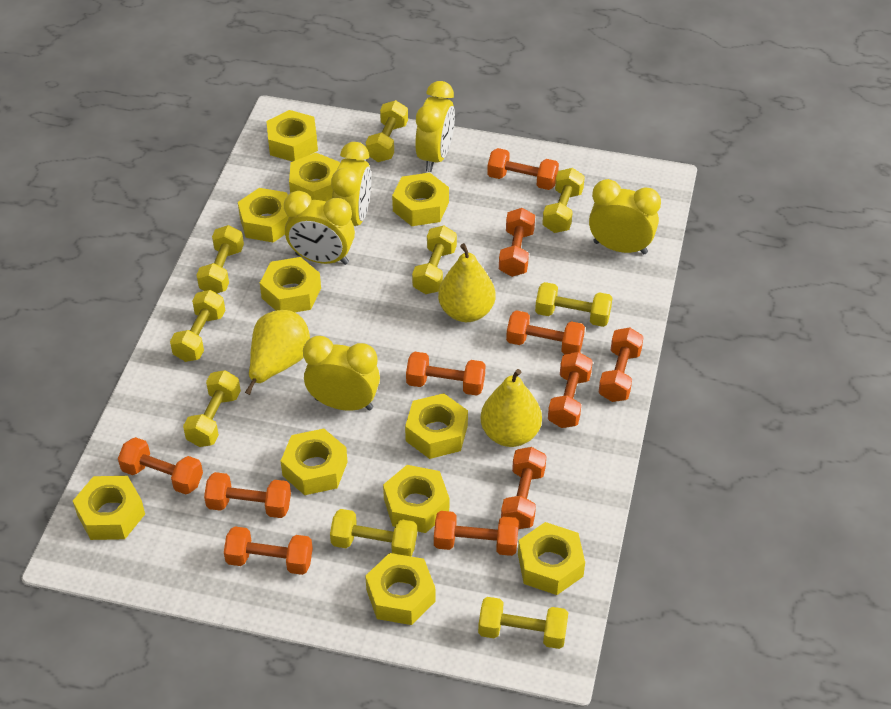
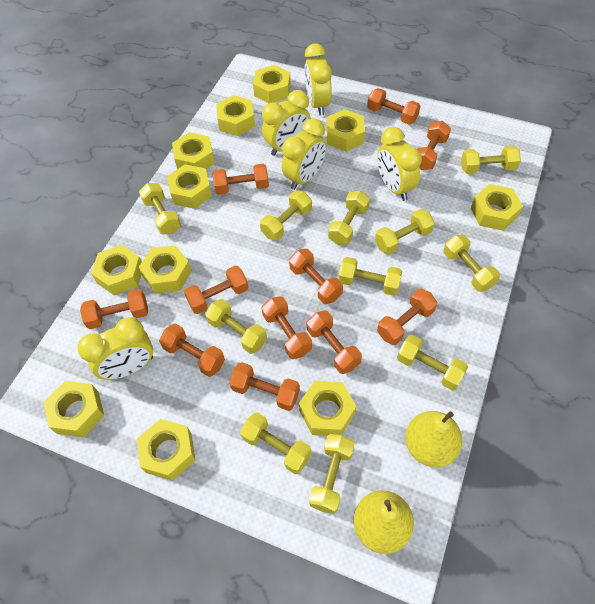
yellow dumbbell: [170,290,226,362] [183,370,241,447] [197,225,244,293] [330,509,417,556] [366,100,408,162] [412,226,457,294] [478,597,568,649] [535,282,613,327] [542,168,585,233] = 9 -> [139,183,181,234] [205,299,267,354] [240,412,312,474] [260,190,312,241] [309,434,354,514] [328,191,370,245] [339,257,402,296] [375,209,435,254] [397,335,468,390] [444,235,500,292] [461,146,521,174] = 11
yellow pear: [245,310,310,395] [438,243,495,322] [481,369,542,447] = 3 -> [354,490,414,554] [405,411,462,468] = 2

